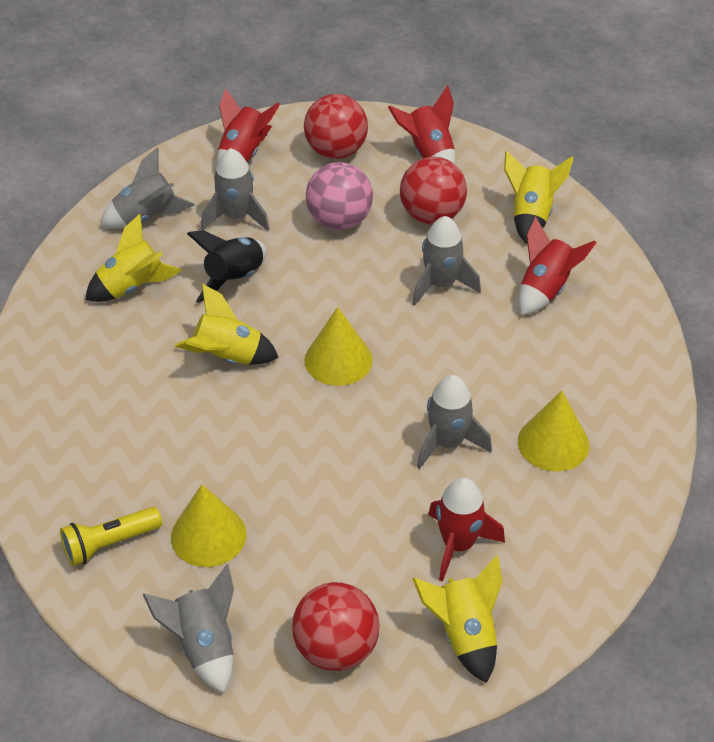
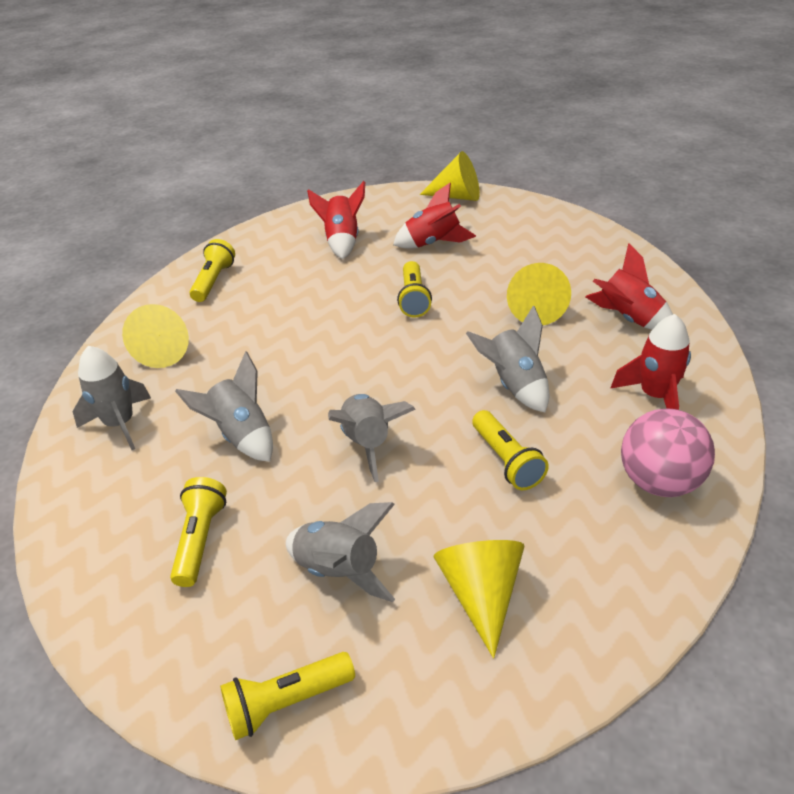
black rocket: [187,230,267,303] = 1 -> none = 0
red ball: [292,582,379,671] [304,94,368,159] [400,157,467,224] = 3 -> none = 0
yellow cone: [171,484,246,567] [304,307,373,386] [518,391,590,472] = 3 -> [122,304,189,368] [420,151,480,201] [434,540,525,658] [507,263,571,325] = 4
yellow flashlight: [60,507,162,566] = 1 -> [170,477,227,587] [190,239,235,302] [220,652,355,740] [397,261,432,317] [472,410,549,490] = 5
yellow rocket: [85,214,182,302] [175,284,279,365] [412,555,502,683] [504,150,573,243] = 4 -> none = 0

